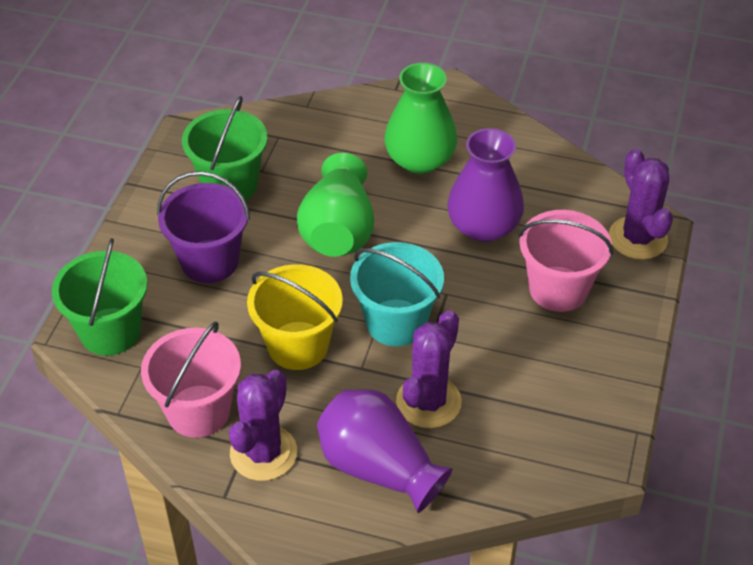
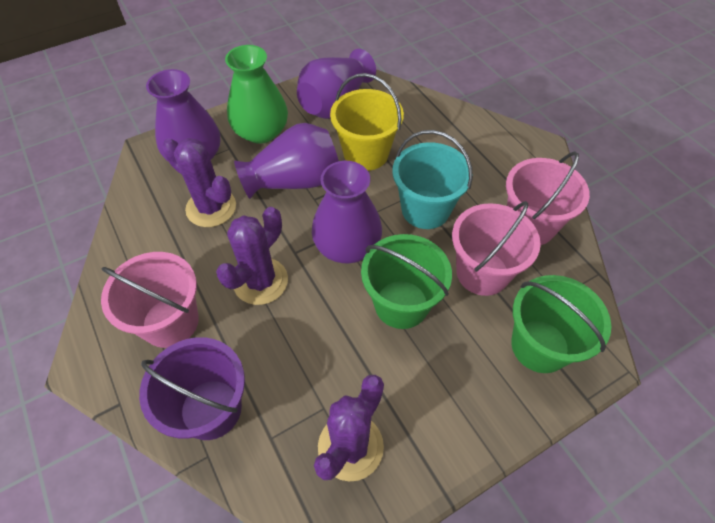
green vase: [297,153,374,257] [384,63,457,174] = 2 -> [225,45,288,144] = 1
pink bucket: [141,322,241,438] [518,210,613,312] = 2 -> [101,252,199,348] [452,201,541,296] [506,151,590,245] = 3
purple vase: [317,389,452,513] [447,128,524,242] = 2 -> [146,69,220,161] [234,123,339,199] [297,49,376,119] [312,161,382,263] = 4

